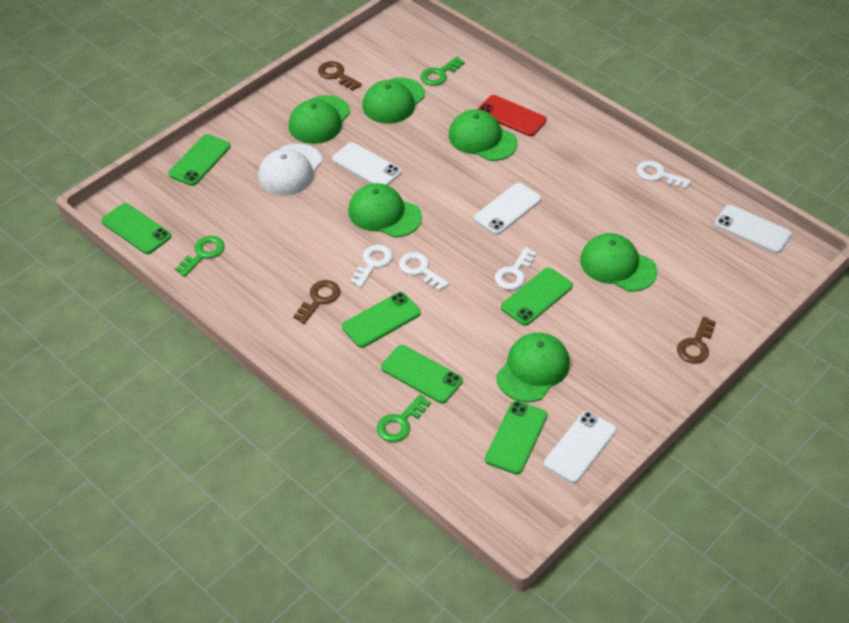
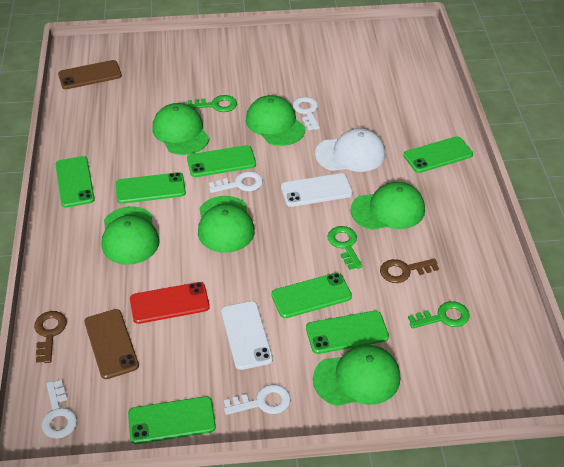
brown key: [293,280,341,324] [318,61,362,91] [677,316,716,364] = 3 -> [34,311,67,363] [380,259,439,283] = 2
brown phone: none = 0 -> [58,60,122,89] [84,309,139,379] = 2
green phone: [101,203,171,254] [168,134,231,186] [342,292,421,348] [381,345,463,403] [485,401,548,474] [501,268,573,326] = 6 -> [55,156,95,208] [116,172,186,204] [128,396,216,444] [187,145,256,177] [271,273,352,318] [306,311,389,354] [403,136,473,173] = 7
white phone: [332,142,401,186] [474,183,542,235] [544,411,616,483] [715,205,792,253] = 4 -> [221,301,273,370] [281,173,353,207] = 2

